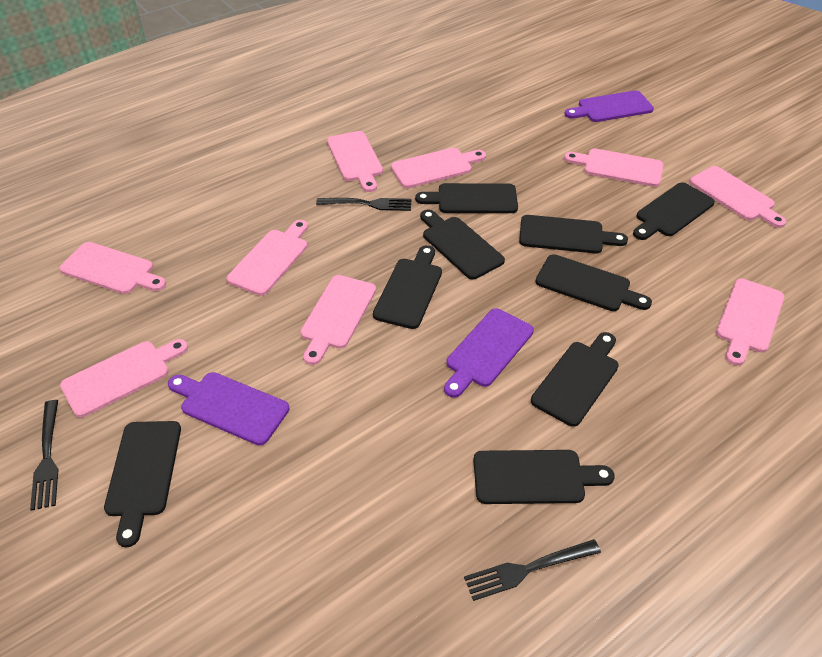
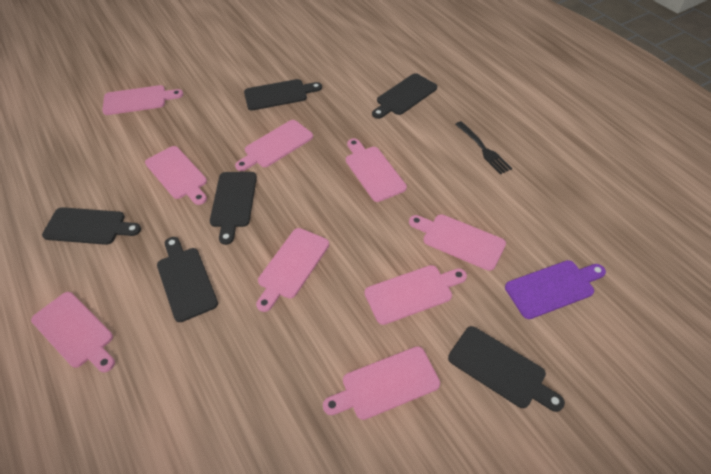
black cutting board: [104,421,181,547] [373,245,442,329] [415,183,518,213] [420,210,505,279] [473,450,615,504] [519,215,628,254] [531,332,619,427] [535,254,652,311] [633,182,715,240] = 9 -> [42,207,141,245] [157,237,218,322] [210,172,257,245] [244,79,322,111] [372,73,437,119] [448,326,565,412] = 6
black fork: [30,400,59,511] [316,198,411,211] [464,539,601,601] = 3 -> [455,121,512,175] = 1
purple cutting board: [168,372,289,446] [444,308,534,398] [565,90,654,122] = 3 -> [505,260,606,319] = 1

